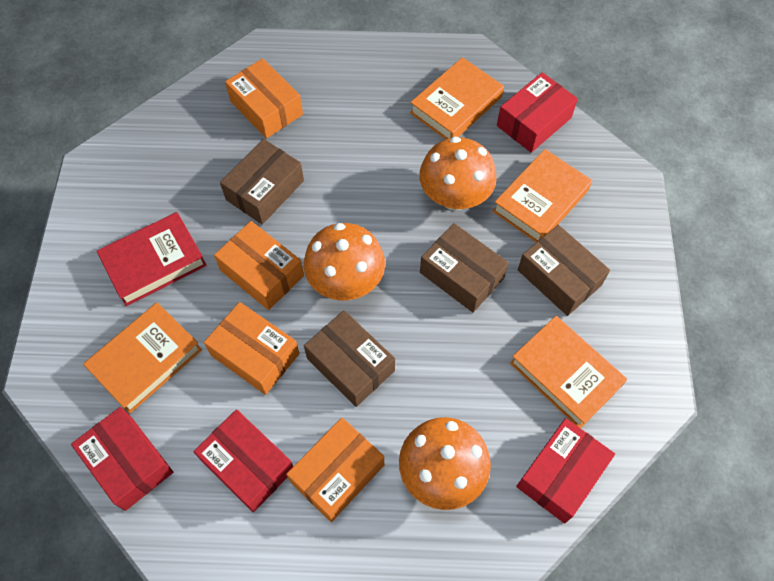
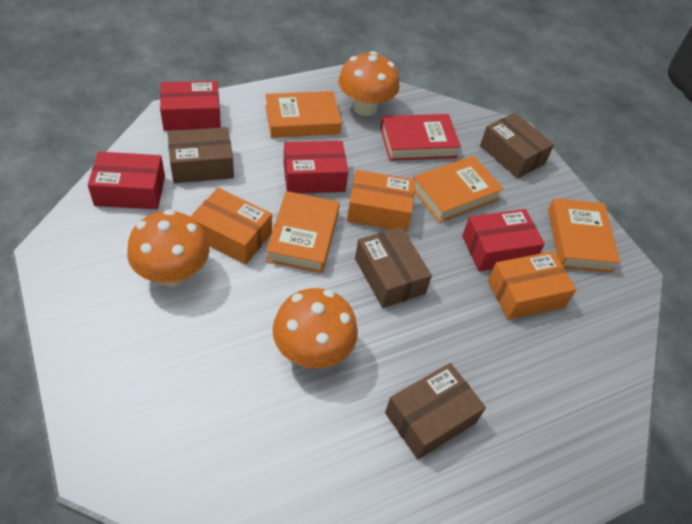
orange box: [204,302,300,395] [214,221,304,310] [225,58,303,139] [286,418,384,522] = 4 -> [190,188,272,265] [347,170,415,232] [488,251,577,320] = 3

